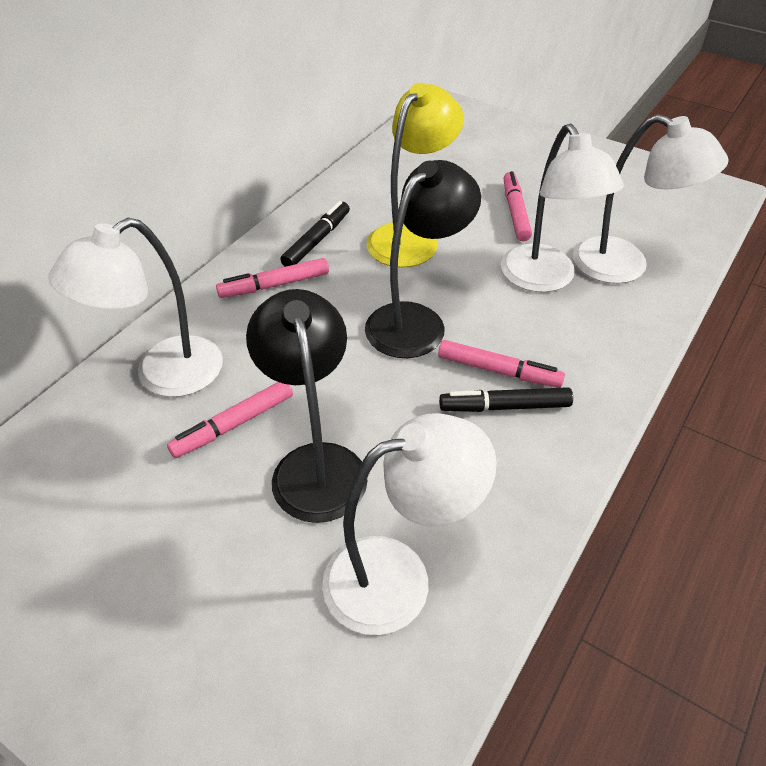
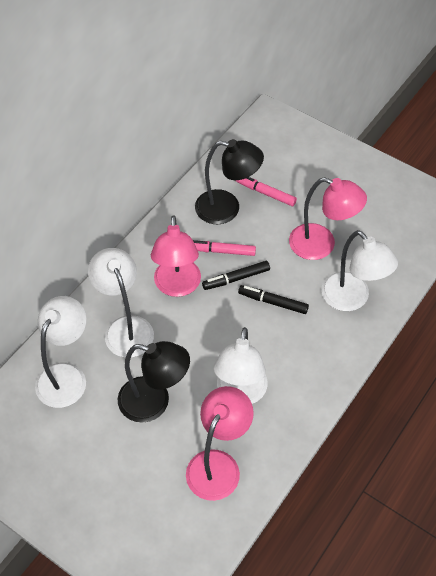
pink lamp: none = 0 -> [151,215,201,297] [186,386,254,501] [289,177,367,260] = 3
pink marker: [167,382,293,458] [216,258,329,298] [438,340,565,388] [504,171,532,241] = 4 -> [193,240,256,256] [235,177,297,206] = 2
yellow lamp: [366,83,464,268] = 1 -> none = 0

